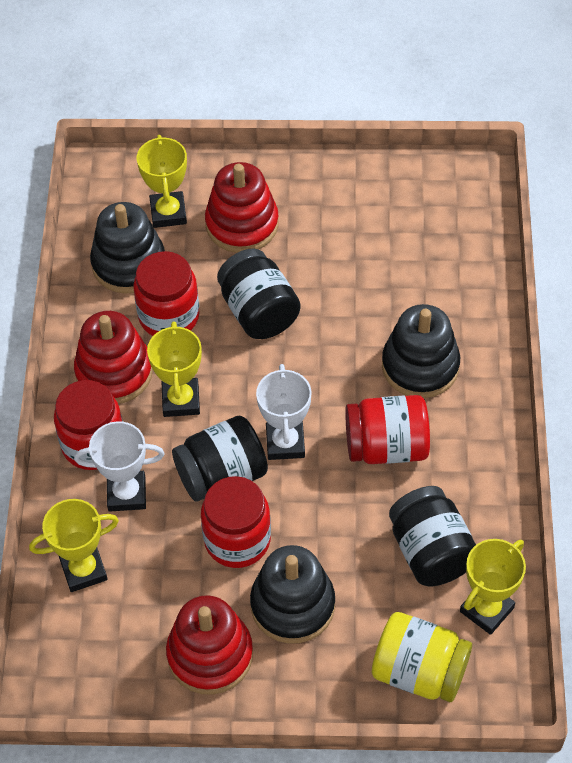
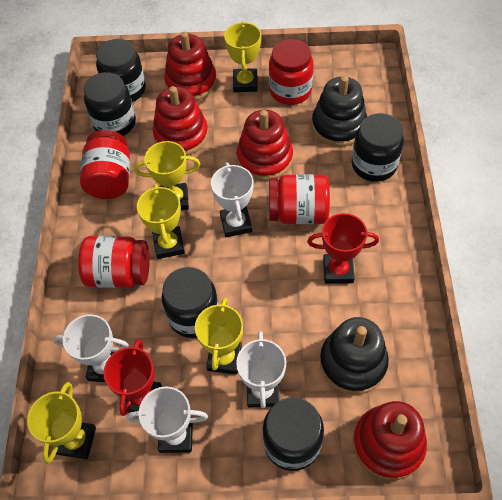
black jar: [172,416,268,502] [217,249,301,339] [389,486,476,586] = 3 -> [84,72,136,136] [96,39,146,102] [162,267,218,338] [263,397,324,471] [352,113,404,182] = 5
black stacking toy: [90,202,165,294] [250,545,335,644] [382,304,460,398] = 3 -> [312,76,367,147] [320,317,389,395] = 2
red stacking toy: [74,311,153,404] [166,595,253,695] [205,162,279,253] = 3 -> [153,86,208,156] [164,32,217,101] [237,110,293,181] [353,401,427,480] = 4
red trophy: none = 0 -> [103,339,162,416] [307,213,379,284] = 2
white trophy: [74,421,165,512] [256,364,312,460] = 2 -> [53,314,129,382] [126,386,208,453] [211,162,254,237] [236,331,286,408] = 4
yellow jar: [372,612,472,702] = 1 -> none = 0
yellow trophy: [29,499,119,592] [137,135,187,228] [147,321,202,417] [460,539,526,635] = 4 -> [27,382,96,464] [134,141,201,210] [137,184,185,259] [195,298,243,374] [224,21,261,92] = 5

